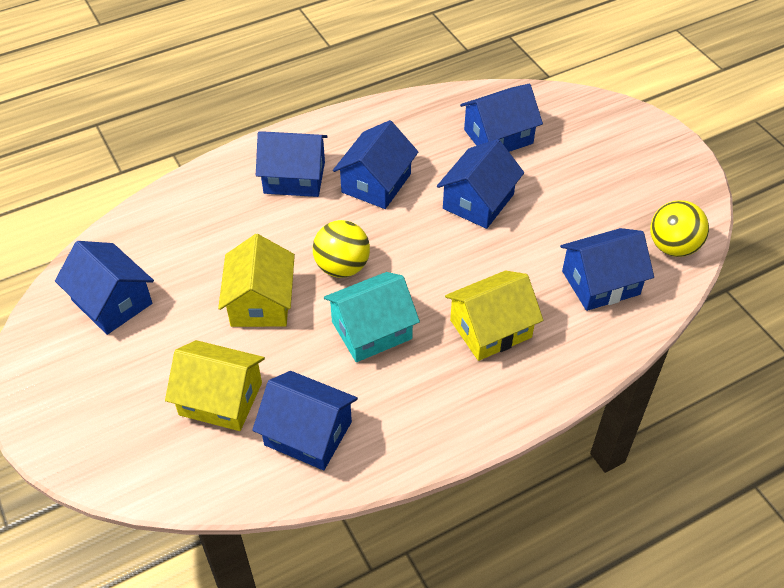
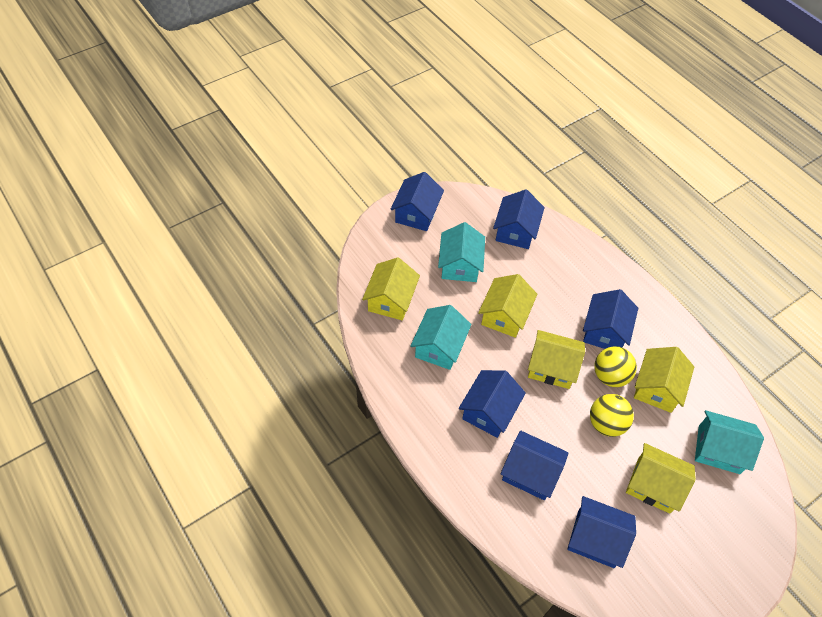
blue house: [55,241,154,335] [252,371,358,470] [256,131,328,197] [333,120,418,209] [437,139,524,229] [460,84,543,152] [560,228,654,311] = 7 -> [390,172,444,231] [459,370,526,438] [493,189,545,249] [501,431,569,500] [567,496,636,568] [583,289,638,349] = 6
turquoise house: [324,272,420,362] = 1 -> [410,305,471,370] [438,222,485,282] [695,410,764,474] = 3
yellow house: [165,340,265,431] [218,234,295,327] [445,270,543,361] = 3 -> [362,257,420,320] [478,274,537,338] [528,330,585,389] [626,443,696,514] [634,347,694,413] = 5

